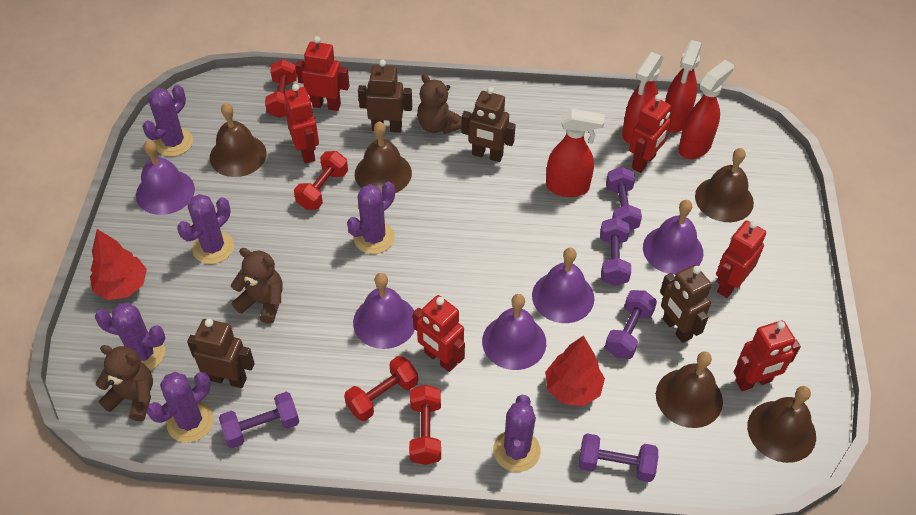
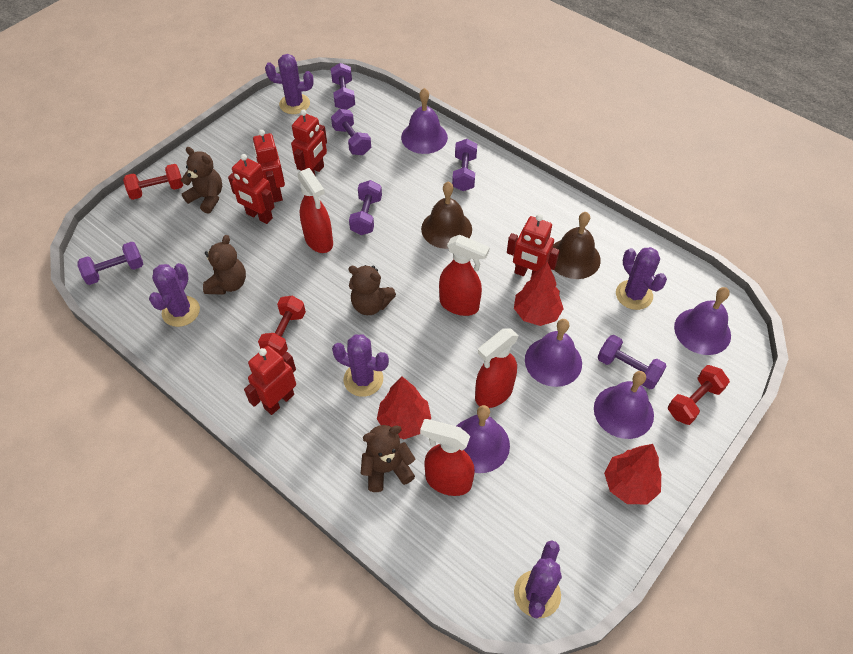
brown bell: [210,103,267,177] [355,121,412,193] [656,351,723,428] [695,148,754,222] [747,386,816,463] = 5 -> [421,182,472,249] [553,212,601,279] = 2
brown robot: [187,319,255,388] [358,60,412,133] [461,87,516,162] [660,265,712,343] = 4 -> none = 0
brown teddy bear: [96,345,153,421] [231,248,283,324] [417,74,462,134] = 3 -> [181,147,222,214] [203,235,246,295] [348,265,396,315] [361,425,415,492] = 4
purple cactus: [95,303,165,370] [142,85,193,157] [147,372,214,443] [177,194,234,264] [347,182,395,254] [493,395,541,472] = 6 -> [149,263,200,327] [265,54,314,114] [332,334,389,397] [514,540,562,619] [616,247,667,310] = 5
purple dumbbell: [219,392,299,448] [579,433,658,482] [600,217,631,286] [605,290,657,359] [606,167,642,230] = 5 -> [77,242,143,285] [331,63,355,110] [331,109,371,155] [349,180,382,235] [452,139,477,191] [598,335,667,389] = 6
red dumbbell: [265,59,297,118] [294,151,348,210] [344,356,418,421] [409,385,441,465] = 4 -> [123,164,183,200] [258,296,306,356] [668,365,730,425] = 3
red robot: [284,84,319,164] [296,36,350,111] [413,295,465,372] [629,94,671,173] [716,220,766,298] [734,320,801,391] = 6 -> [228,154,275,224] [244,346,296,415] [253,130,285,202] [291,109,327,175] [507,214,560,276] = 5
red tree: [90,229,147,300] [545,335,605,406] = 2 -> [377,376,431,439] [514,262,564,326] [604,444,661,504] = 3

